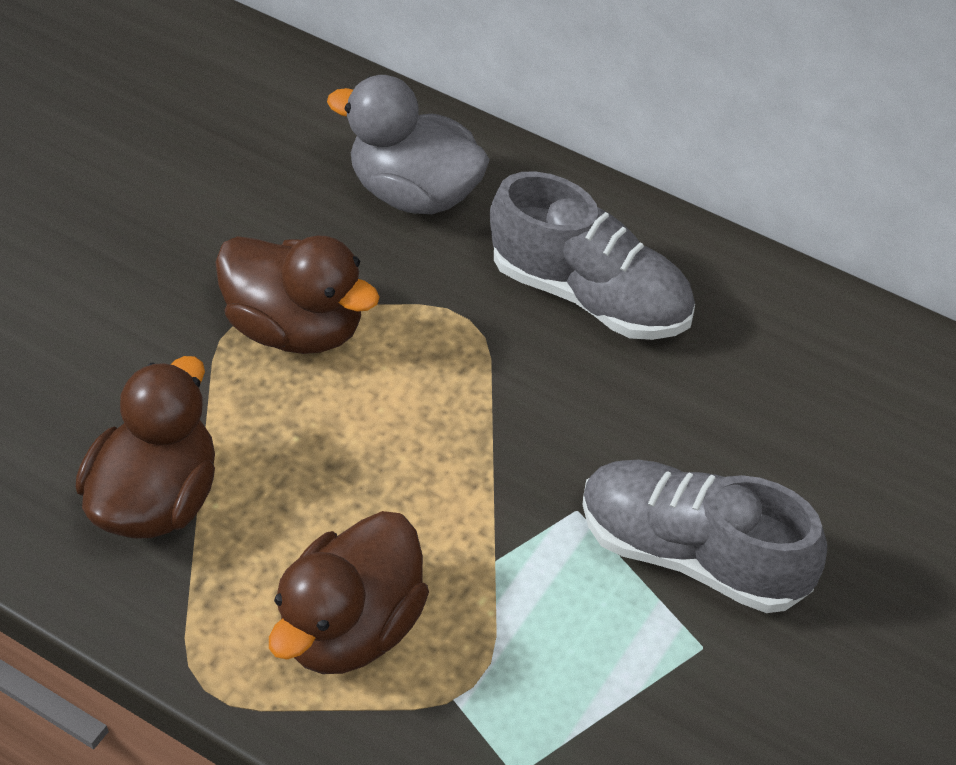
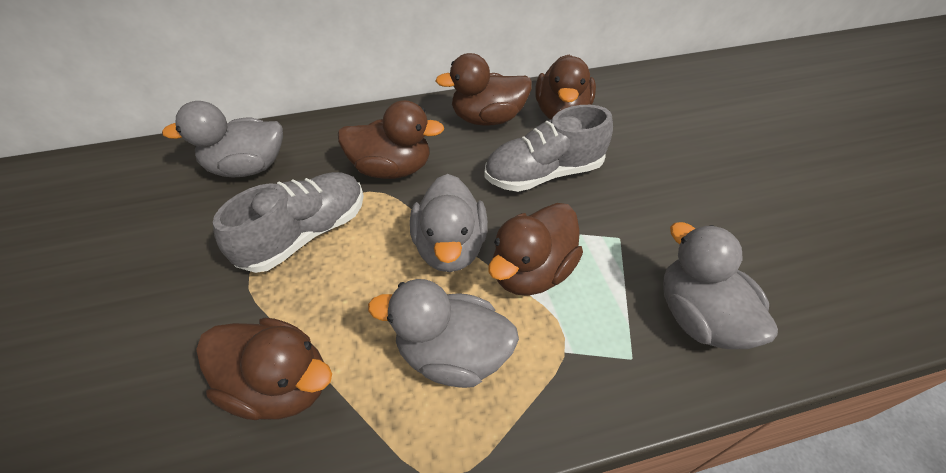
brown duck: [75,356,215,539] [215,235,380,354] [269,511,429,674] = 3 -> [196,318,332,420] [338,100,444,179] [436,53,532,126] [488,203,583,296] [535,55,596,120] = 5
grey duck: [327,75,490,214] = 1 -> [162,101,283,178] [368,279,519,388] [410,174,488,272] [663,222,778,349] = 4

